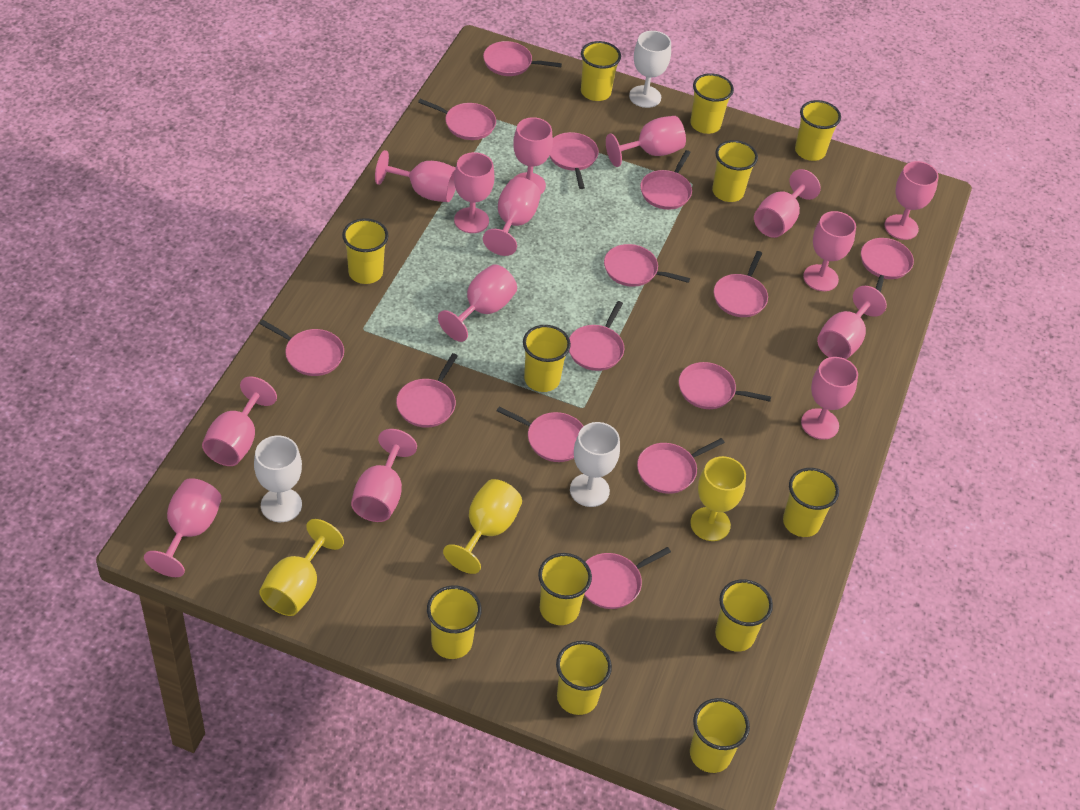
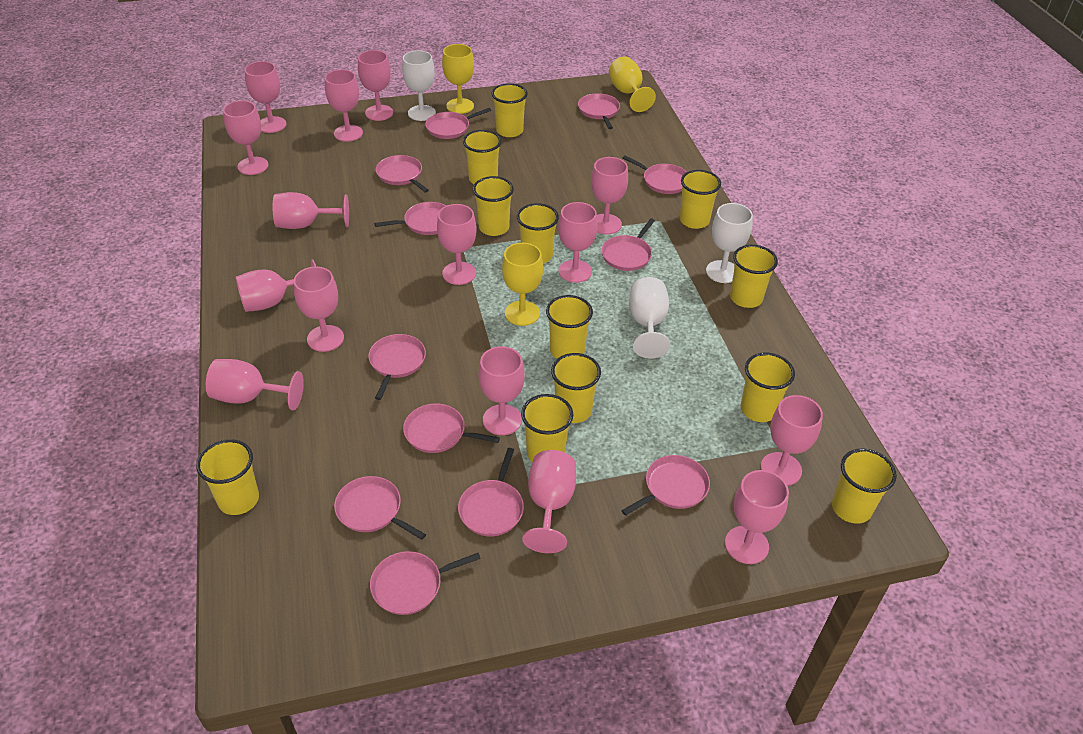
pink goblet: [144,478,222,577] [202,377,277,466] [351,429,417,522] [375,150,456,202] [438,264,517,342] [454,152,494,233] [483,177,541,256] [513,117,553,194] [606,116,686,167] [754,169,821,238] [801,357,858,440] [803,211,856,291] [817,286,887,359] [884,161,939,240] = 14 -> [206,359,304,411] [223,100,268,175] [236,260,316,312] [244,61,286,133] [273,192,349,229] [293,267,344,352] [325,69,363,142] [358,50,393,121] [437,204,477,285] [478,346,525,435] [522,450,576,553] [558,202,598,283] [591,157,628,234] [725,470,789,564] [761,395,823,486] = 15
pink pan: [260,320,344,376] [396,353,457,428] [418,99,496,140] [483,41,562,76] [497,406,584,462] [550,132,599,189] [569,301,624,371] [584,547,671,609] [604,244,690,287] [637,438,725,494] [640,150,692,210] [679,362,771,409] [714,251,768,317] [861,238,914,292] = 14 -> [334,476,426,540] [368,334,426,400] [370,551,481,615] [374,202,446,235] [376,155,429,193] [403,403,500,453] [425,108,491,139] [458,448,524,536] [578,93,620,129] [601,218,655,271] [621,455,710,516] [623,155,687,194] = 12

